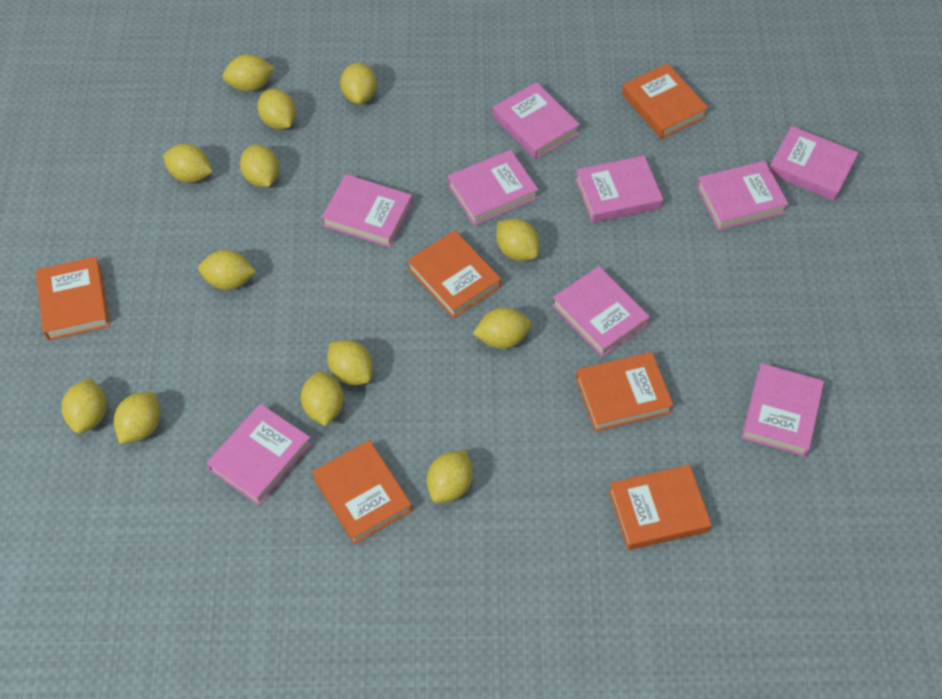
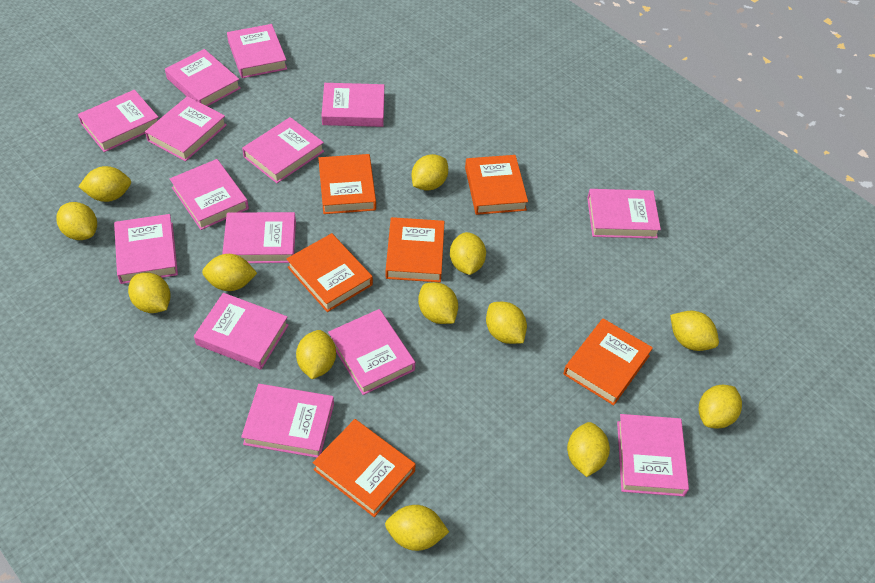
pink book: [206,404,312,505] [322,174,413,248] [448,150,538,226] [493,82,580,160] [552,266,650,357] [575,155,663,223] [696,161,789,231] [741,363,824,457] [769,126,858,201] = 9 -> [78,90,159,152] [114,214,178,284] [145,96,227,162] [165,49,241,106] [170,159,249,230] [194,293,289,370] [222,212,296,263] [227,24,287,78] [241,384,334,458] [242,117,324,183] [321,83,384,127] [328,309,415,395] [587,189,661,239] [617,414,689,496] = 14

